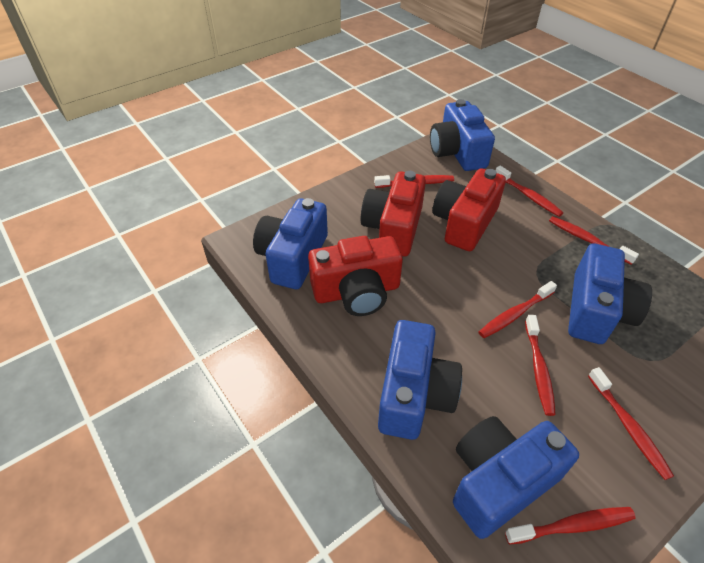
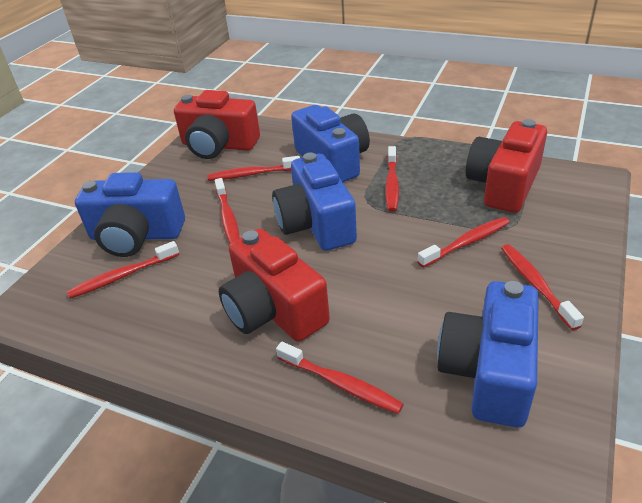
blue camera: [253,198,328,289] [378,320,462,440] [430,99,495,171] [453,416,579,539] [568,243,652,344] = 5 -> [75,172,185,257] [272,153,357,251] [291,105,370,182] [437,281,539,428] = 4

